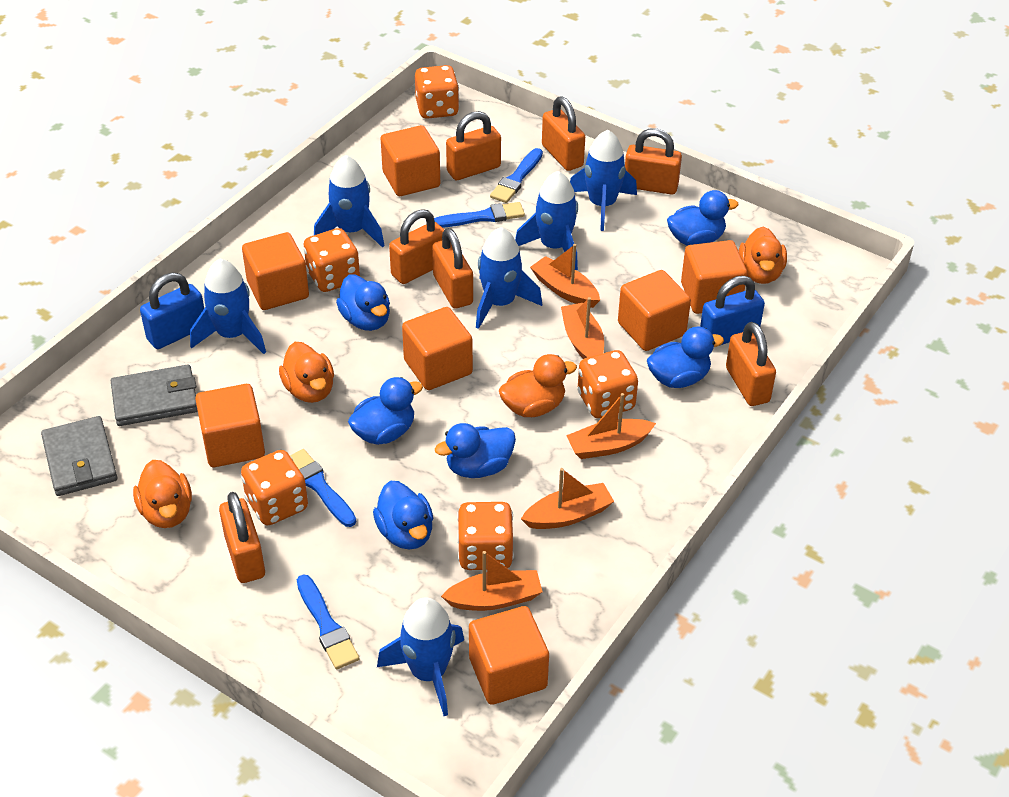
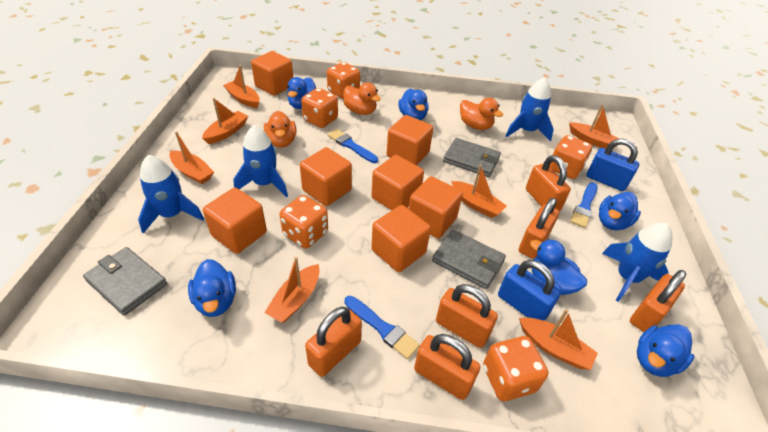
blue brush: [290,449,356,527] [297,574,359,669] [434,202,525,228] [490,148,543,203] = 4 -> [328,129,378,163] [345,296,420,359] [570,182,598,228] = 3
blue rocket: [190,259,266,354] [314,155,384,248] [377,598,464,716] [476,227,542,329] [515,171,578,270] [570,130,637,231] = 6 -> [138,155,204,233] [233,125,288,197] [506,77,554,142] [602,223,673,302] = 4
grey wallet: [41,416,117,496] [111,364,198,426] = 2 -> [83,247,167,316] [432,230,506,289] [443,138,501,177] = 3
orange boat: [441,551,542,611] [521,468,614,529] [530,244,600,308] [561,297,604,359] [566,393,656,459] = 5 -> [169,131,214,184] [202,98,248,144] [223,65,260,108] [264,257,320,323] [451,165,506,218] [519,309,598,370] [569,104,619,149] = 7
orange duck: [133,460,192,528] [279,342,334,403] [499,354,577,417] [739,227,787,284] = 4 -> [264,111,296,148] [343,83,381,115] [460,98,503,130] = 3
orange padlock: [219,492,265,583] [389,209,445,284] [432,228,473,309] [446,111,501,180] [542,96,585,171] [625,128,682,195] [726,322,776,406] = 7 -> [305,307,362,377] [414,334,480,400] [436,284,498,348] [519,198,559,259] [526,155,571,211] [630,270,686,332] = 6

